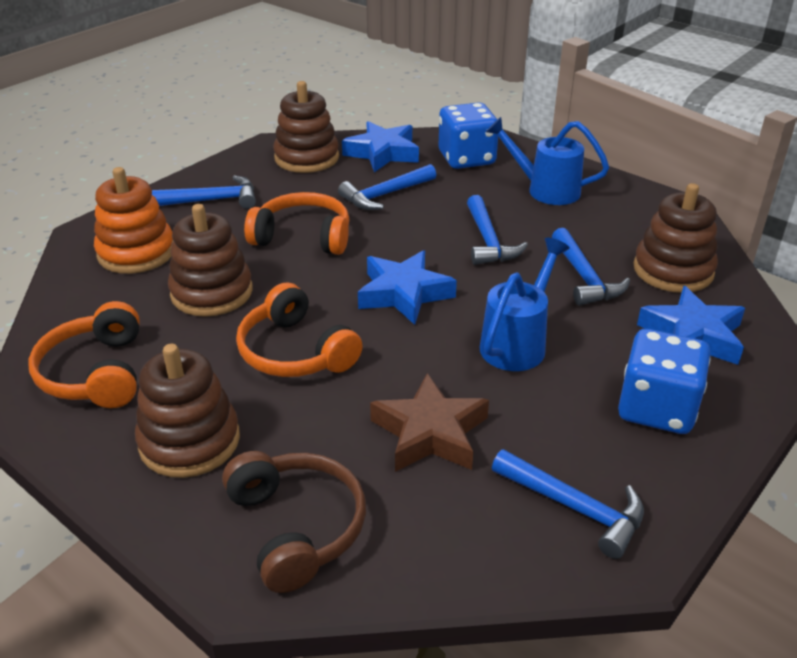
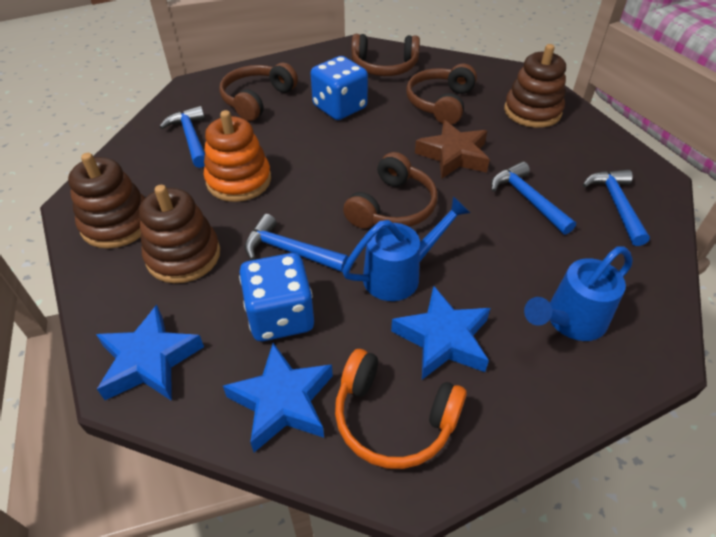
blue hammer: [152,175,256,209] [338,164,436,210] [467,195,528,265] [492,449,644,559] [552,228,630,306] = 5 -> [160,106,205,168] [244,214,349,272] [491,161,576,235] [583,169,650,246] = 4
brown headphones: [222,451,366,593] = 1 -> [219,63,298,121] [343,152,437,229] [351,34,420,76] [406,64,477,125] = 4
brown stacking toy: [135,344,240,478] [168,204,253,317] [273,81,339,173] [634,183,718,293] = 4 -> [68,153,145,249] [139,185,220,283] [504,44,566,128] = 3
orange headphones: [28,301,140,408] [236,283,363,377] [244,192,350,255] = 3 -> [335,349,467,469] = 1

